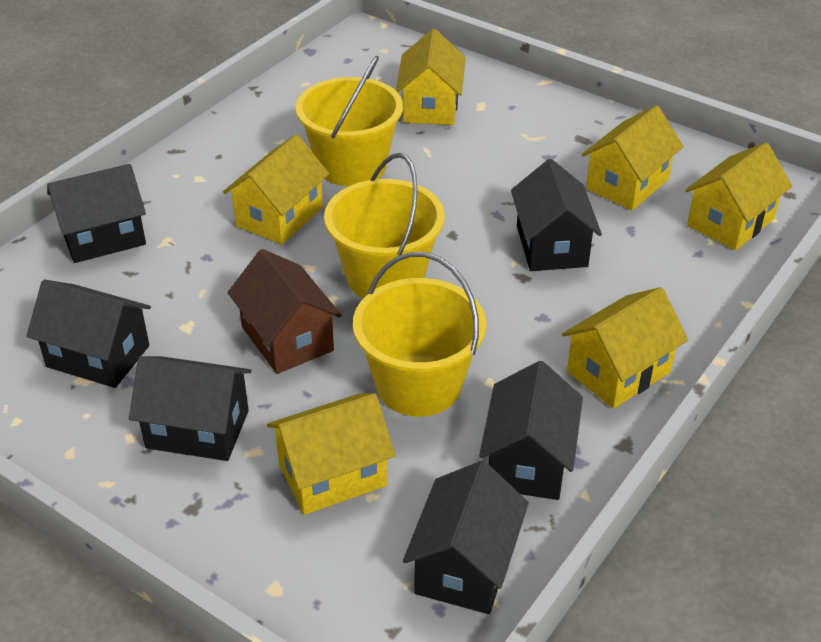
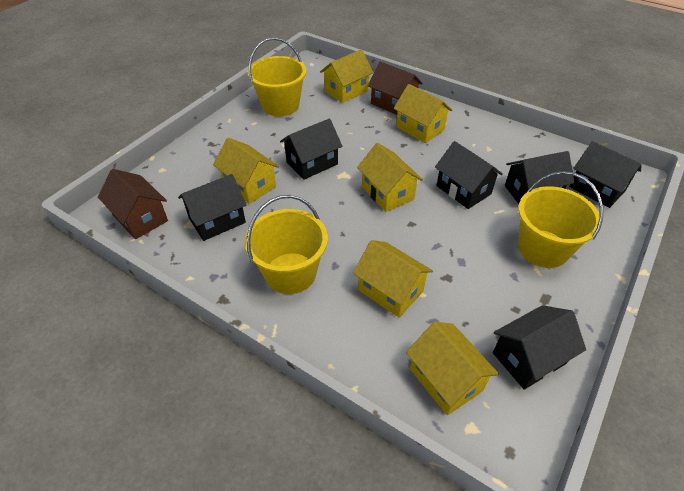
brown house: [228,249,342,374] = 1 -> [98,169,168,239] [368,62,423,115] = 2

